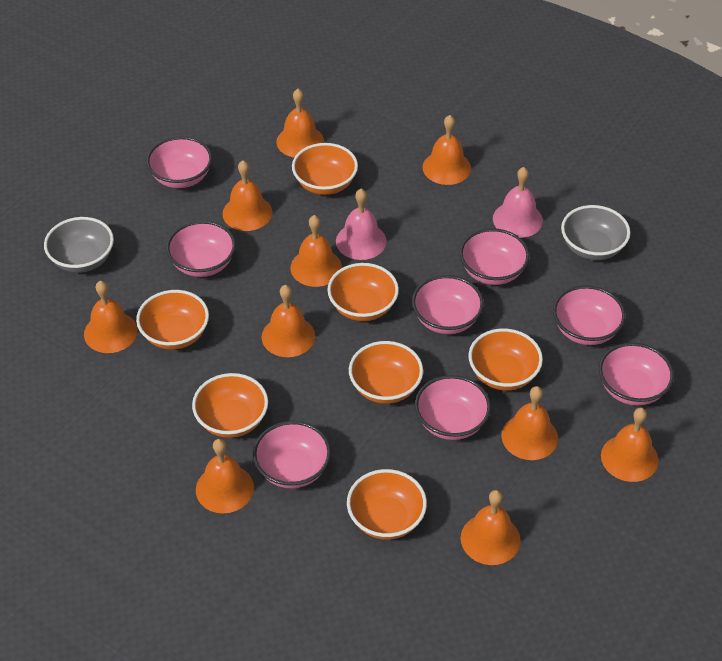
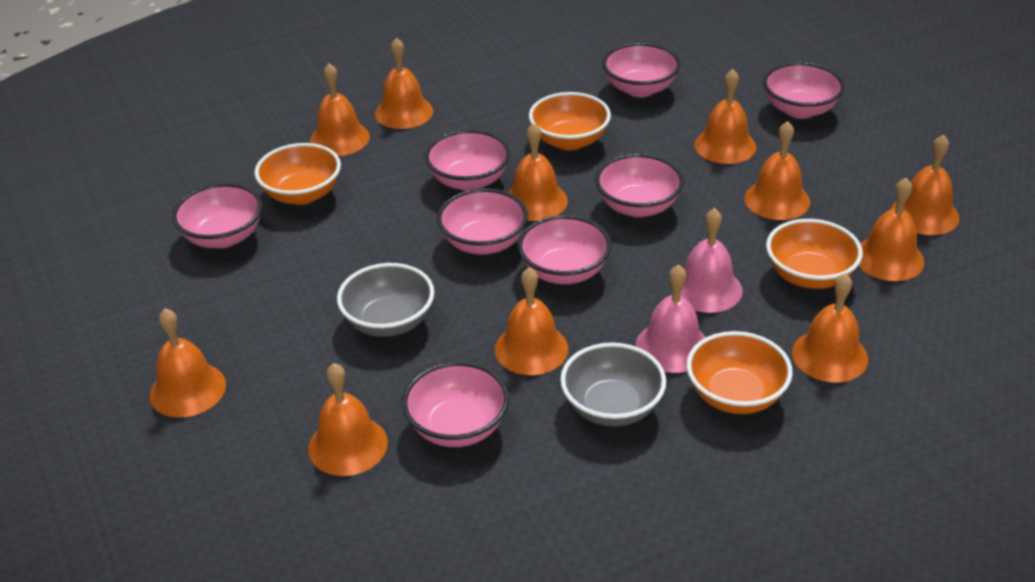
orange bell: [84,281,138,353] [196,439,254,513] [223,160,272,231] [262,285,315,357] [276,89,324,158] [290,215,342,287] [423,115,471,185] [461,490,521,565] [501,386,558,460] [601,408,659,482] = 10 -> [149,308,226,418] [308,363,388,476] [310,63,370,156] [375,38,433,129] [495,267,568,375] [508,123,568,221] [694,69,756,164] [744,121,810,220] [792,273,868,382] [858,178,924,281] [891,135,959,235] = 11
orange bowl: [136,290,209,350] [192,373,268,438] [292,143,358,195] [327,263,399,321] [347,469,427,540] [349,341,423,404] [469,328,543,391] = 7 -> [254,143,341,205] [529,92,611,150] [686,331,793,414] [766,219,863,289] = 4

